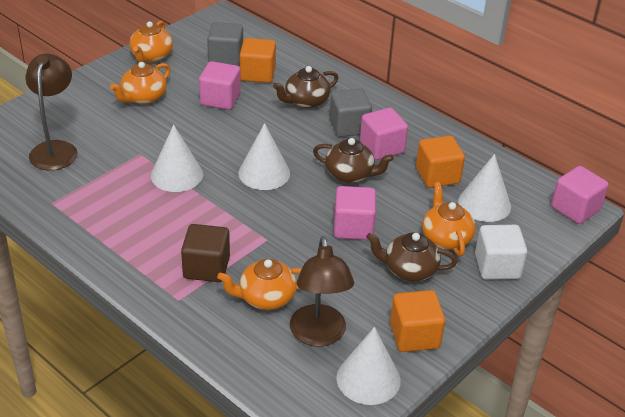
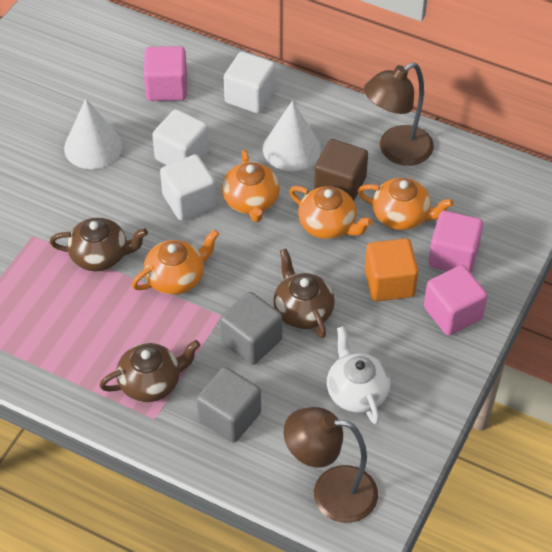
orange cube: [240,38,276,83] [390,290,445,352] [416,136,465,188] = 3 -> [365,238,418,301] = 1
pink cube: [199,61,241,110] [334,186,376,240] [360,108,408,160] [551,166,609,224] = 4 -> [144,46,187,101] [424,265,488,336] [428,211,483,273] = 3
white cone: [151,125,203,192] [238,123,290,190] [336,327,400,405] [458,154,511,222] = 4 -> [64,99,122,169] [263,100,321,171] = 2
white cube: [475,225,527,280] = 1 -> [152,109,209,165] [160,154,216,221] [224,51,275,113] = 3
white teapot: none = 0 -> [327,326,391,424] = 1

